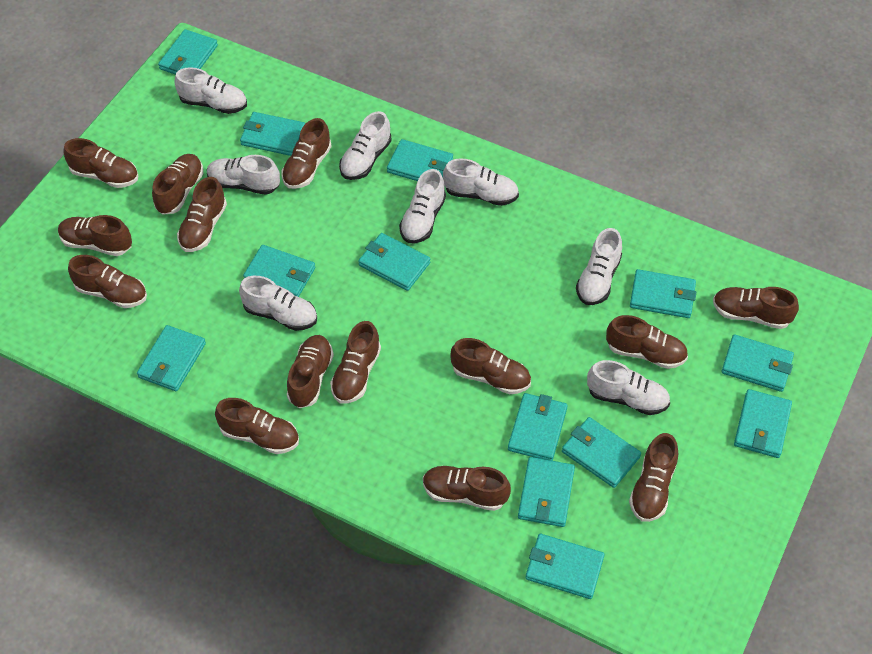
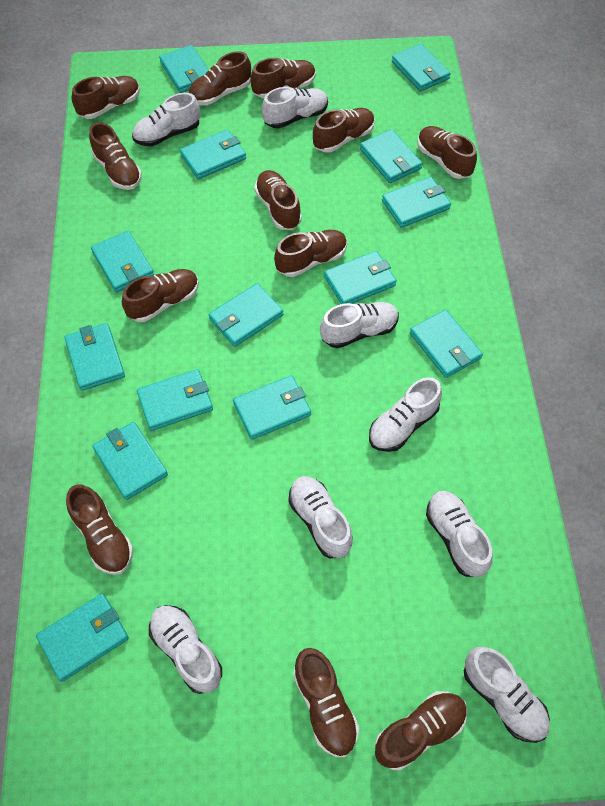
brown shoe: [58,215,132,256] [63,138,138,188] [68,255,147,308] [152,154,203,215] [177,177,227,252] [215,398,299,454] [282,118,332,189] [287,335,334,408] [330,321,381,404] [423,466,511,511] [450,338,531,394] [606,315,688,369] [629,433,678,522] [713,287,799,329] = 14 -> [66,484,133,575] [72,76,140,119] [89,122,142,190] [122,269,199,322] [188,51,251,105] [250,58,316,98] [254,170,302,230] [274,230,347,277] [293,648,359,757] [313,108,375,152] [375,691,468,771] [417,126,477,179] = 12
turquoise wallet: [137,325,206,391] [158,29,218,75] [240,112,305,156] [243,245,315,297] [358,233,430,291] [387,139,453,181] [508,393,568,461] [518,457,575,527] [525,534,605,599] [562,417,641,488] [630,269,696,318] [722,334,794,392] [734,389,792,458] = 13 -> [36,594,129,682] [65,323,125,391] [91,231,154,292] [93,422,168,500] [137,369,213,431] [159,45,208,93] [180,129,246,179] [209,283,283,347] [233,375,311,440] [324,251,397,304] [360,129,423,183] [382,177,451,228] [392,43,451,92] [410,310,483,378] = 14

